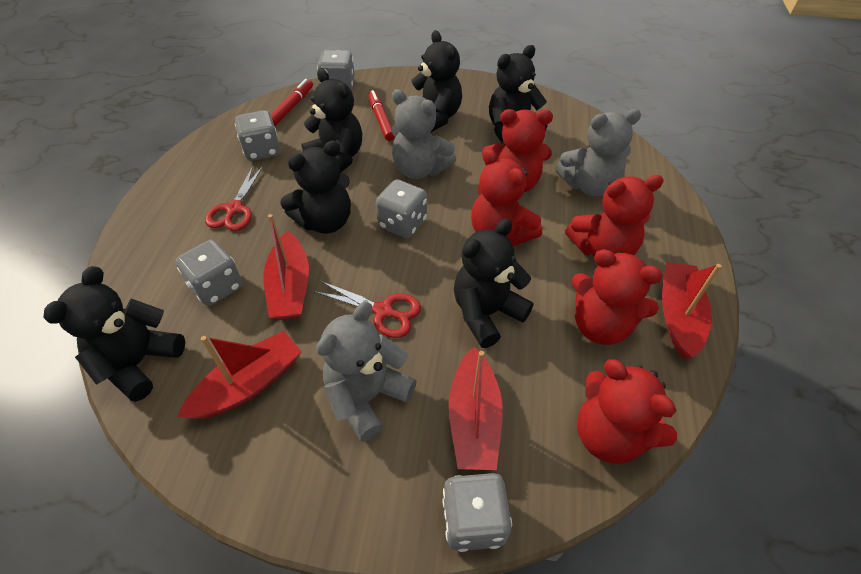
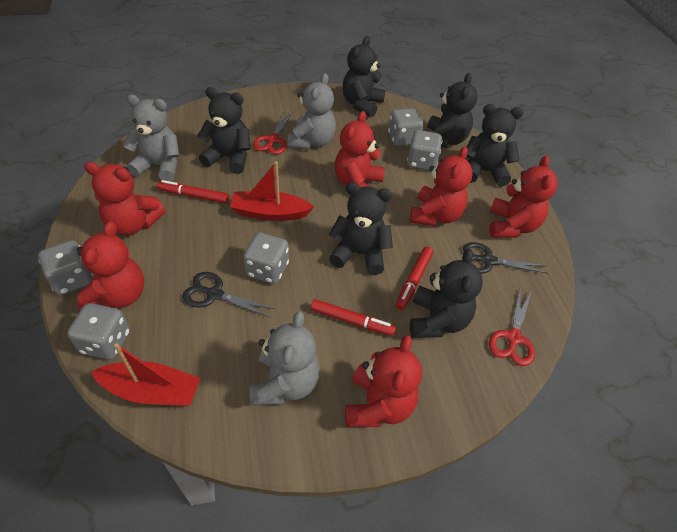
black scissors: none = 0 -> [182,272,275,317] [463,242,549,274] = 2
red boat: [177,331,302,419] [263,214,309,320] [449,347,503,470] [662,262,721,359] = 4 -> [91,343,201,406] [230,162,314,221] = 2
red marker: [271,79,313,126] [368,90,395,141] = 2 -> [157,180,229,203] [310,299,396,336] [396,247,433,310] = 3
red teddy bear: [471,148,542,246] [482,109,553,192] [565,175,664,257] [571,249,663,345] [577,359,677,464] = 5 -> [77,221,144,311] [84,162,166,236] [335,111,385,187] [345,335,422,427] [410,146,473,226] [489,155,558,238] = 6

